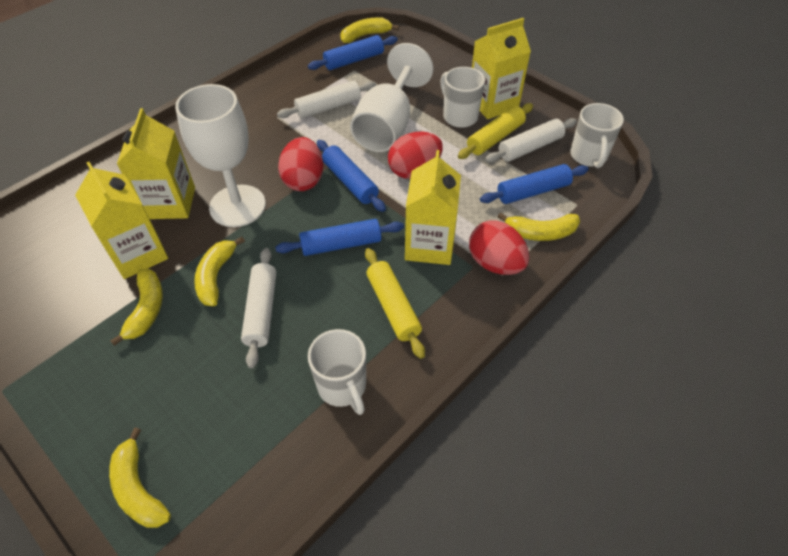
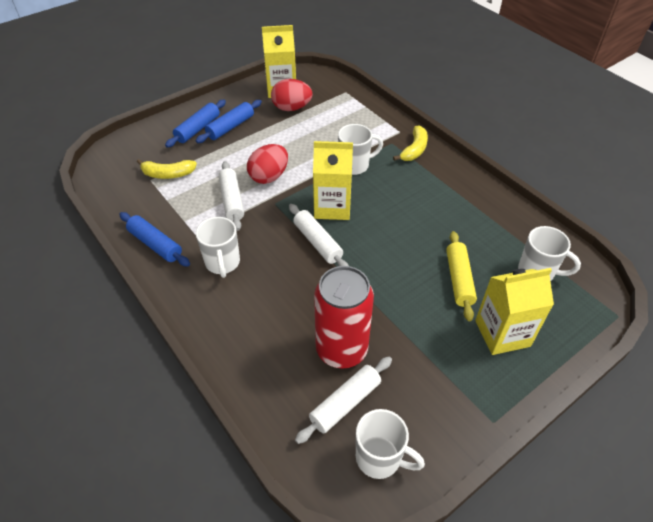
blue rolling pin: [275,219,404,256] [308,35,398,70] [317,140,386,212] [480,164,589,204] = 4 -> [119,212,190,267] [165,100,226,148] [196,100,262,143] = 3
red can: none = 0 -> [314,266,374,369] = 1
red egg: [278,137,323,191] [388,131,443,179] [469,220,529,275] = 3 -> [247,144,288,184] [271,79,313,111] = 2
white goblet: [175,84,266,227] [350,43,433,152] = 2 -> none = 0
white mug: [308,329,366,415] [440,67,485,128] [570,103,624,168] = 3 -> [196,217,240,278] [338,124,383,175] [356,409,425,479] [518,226,581,281] = 4
yellow banana: [109,427,171,528] [110,269,163,346] [194,237,245,306] [340,17,399,43] [498,213,580,241] = 5 -> [137,159,197,179] [393,125,428,161] = 2
yellow carton: [75,162,168,279] [117,108,195,219] [405,150,461,265] [472,18,531,119] = 4 -> [262,25,296,98] [313,141,353,220] [475,268,554,355] = 3
yellow rolling pin: [365,248,425,359] [458,103,533,159] = 2 -> [446,231,477,321] = 1

